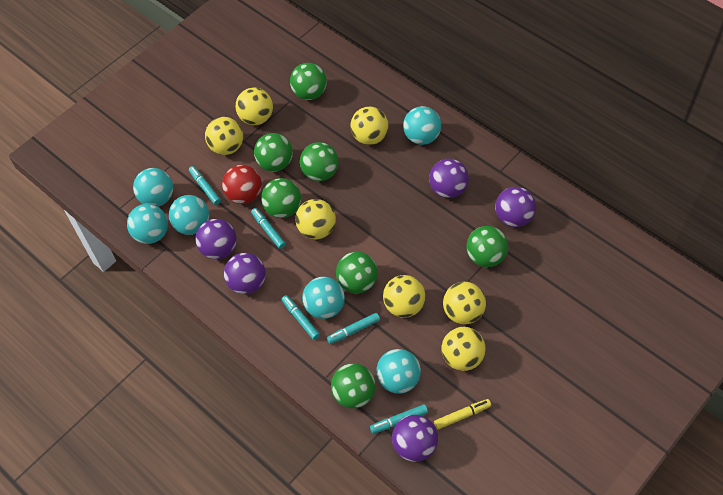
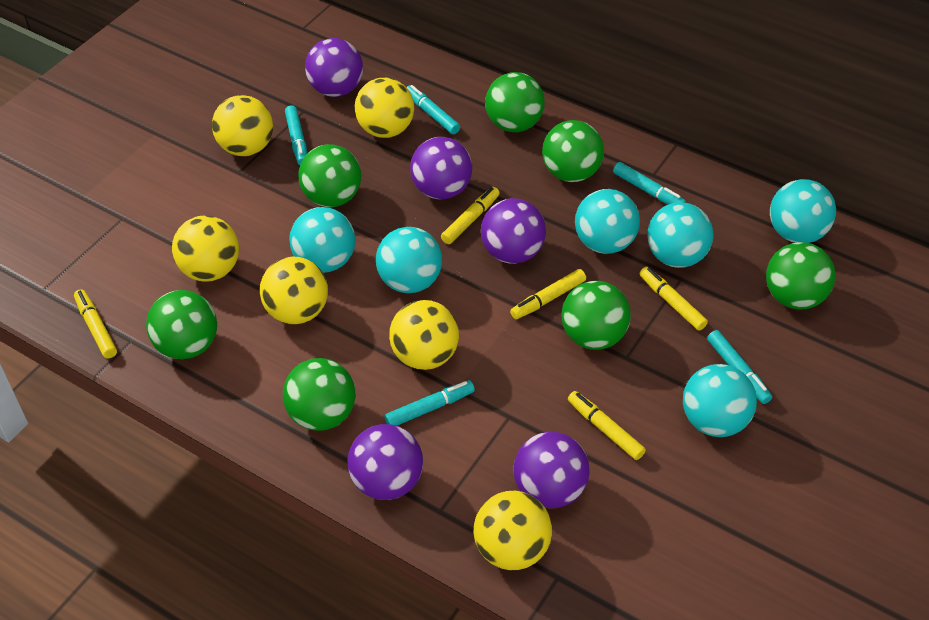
red ball: [222,165,262,204] = 1 -> none = 0
yellow ball: [205,117,243,155] [235,88,273,125] [295,199,336,239] [350,107,388,145] [383,275,426,318] [441,327,486,371] [443,282,486,324] = 7 -> [172,216,239,282] [212,95,273,156] [260,256,328,324] [355,78,414,138] [389,300,459,370] [473,491,552,570] = 6
yellow marker: [434,399,491,430] = 1 -> [74,289,117,358] [441,187,500,244] [510,269,586,319] [568,391,646,460] [640,267,708,331] = 5

